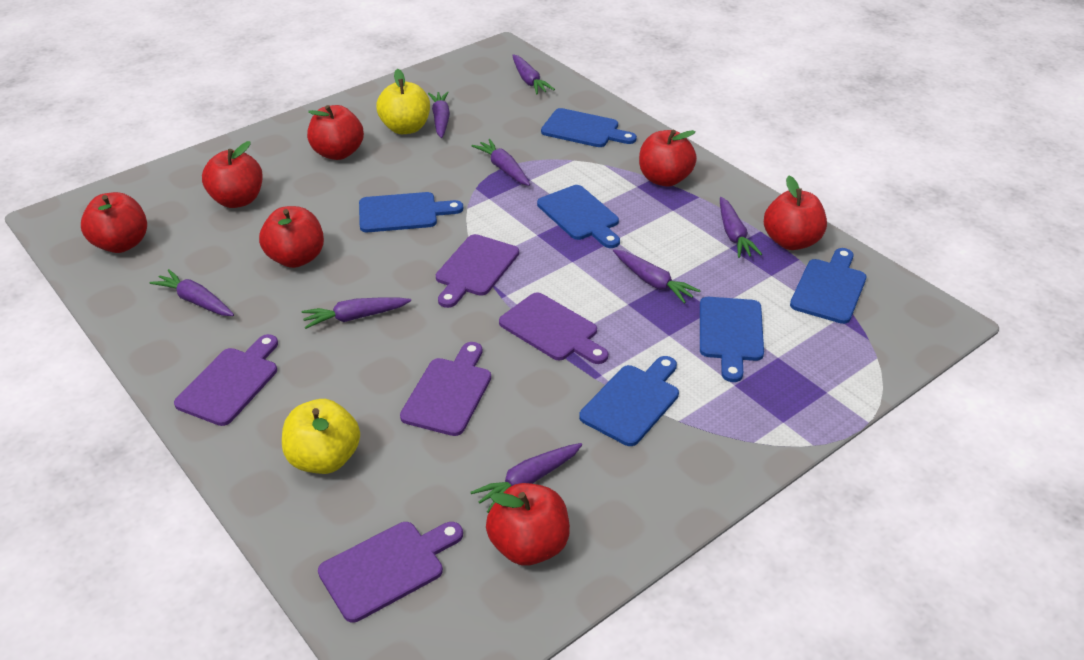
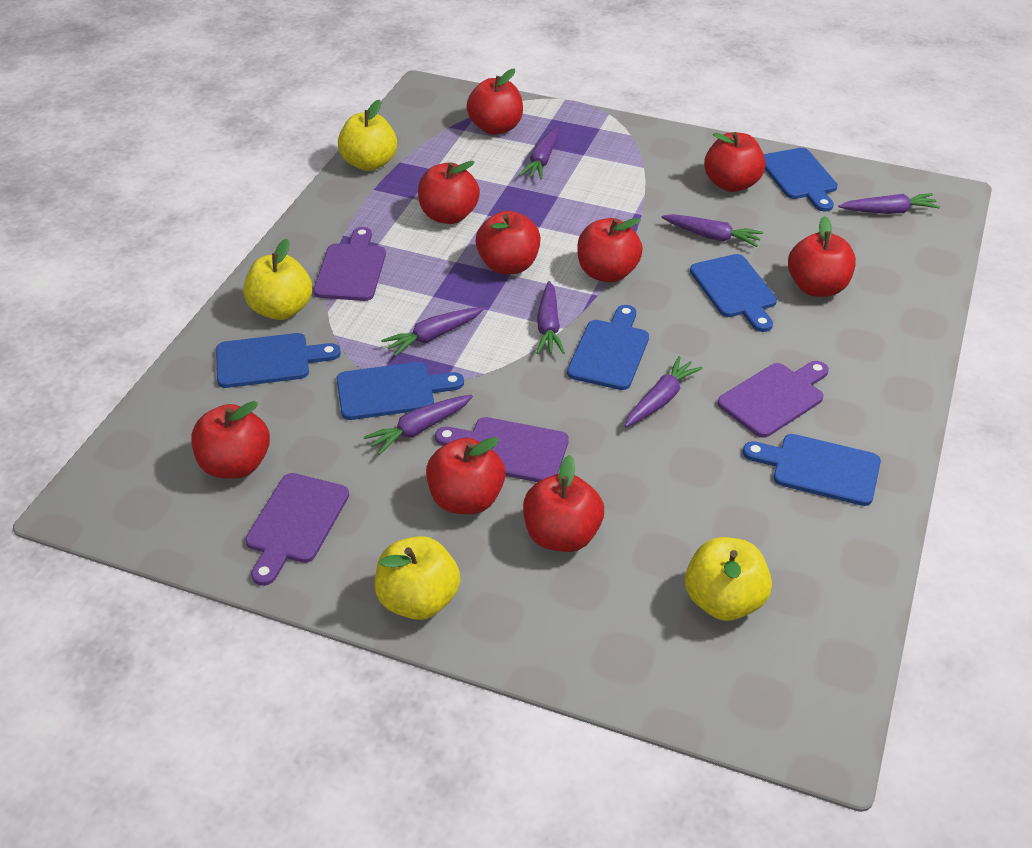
purple carrot: [149,269,234,316] [301,298,411,329] [428,91,450,138] [471,443,582,513] [472,139,530,186] [512,54,555,94] [613,249,701,304] [720,197,762,258] = 8 -> [364,395,473,455] [381,307,484,356] [519,126,559,180] [537,281,565,354] [625,356,703,427] [661,214,763,247] [839,193,940,214] = 7
purple cutting board: [174,334,278,426] [318,522,463,622] [400,342,491,436] [436,234,519,308] [499,293,608,364] = 5 -> [245,473,349,586] [313,227,386,301] [435,417,569,482] [718,361,829,438] = 4
red apple: [81,192,147,253] [202,141,263,208] [259,206,324,268] [307,105,364,160] [486,483,570,566] [639,130,697,187] [764,176,827,250] = 7 -> [191,401,270,479] [418,161,480,224] [426,437,505,514] [466,68,523,135] [476,211,541,275] [523,455,604,552] [577,218,643,283] [704,132,766,192] [788,216,856,297] = 9
yellow apple: [282,399,360,474] [376,69,430,134] = 2 -> [243,239,312,320] [338,100,397,171] [375,536,460,620] [685,537,772,621] = 4

